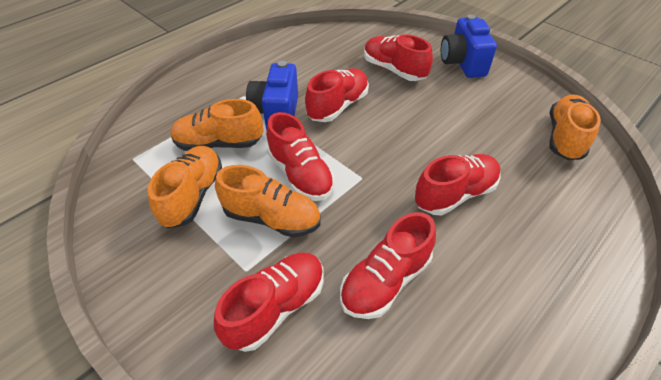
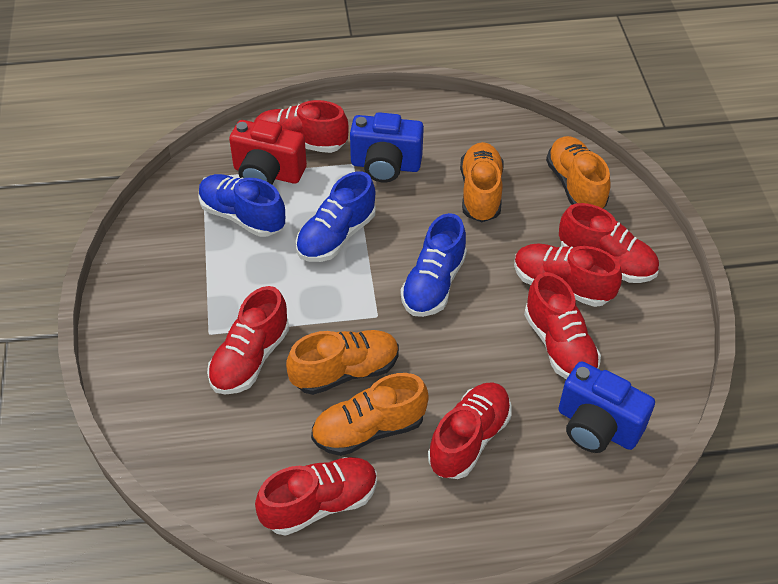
blue shoe: none = 0 -> [198,174,285,237] [296,171,375,262] [401,213,467,317] = 3
red camera: none = 0 -> [229,120,307,184] = 1
red shoe: [214,252,324,352] [266,112,335,201] [305,69,369,122] [340,212,436,319] [364,34,433,81] [414,154,501,216] = 6 -> [207,286,289,395] [254,100,349,153] [255,457,377,536] [428,382,512,479] [514,243,622,307] [524,272,601,379] [559,203,659,283] = 7

